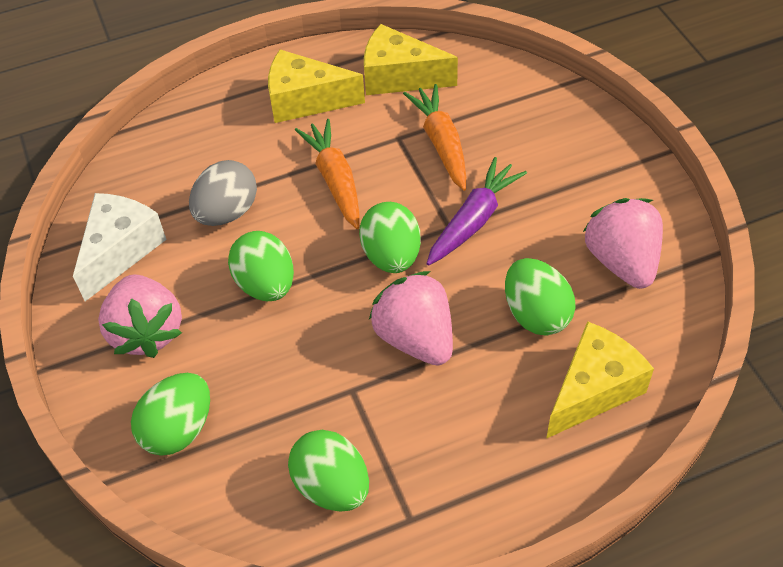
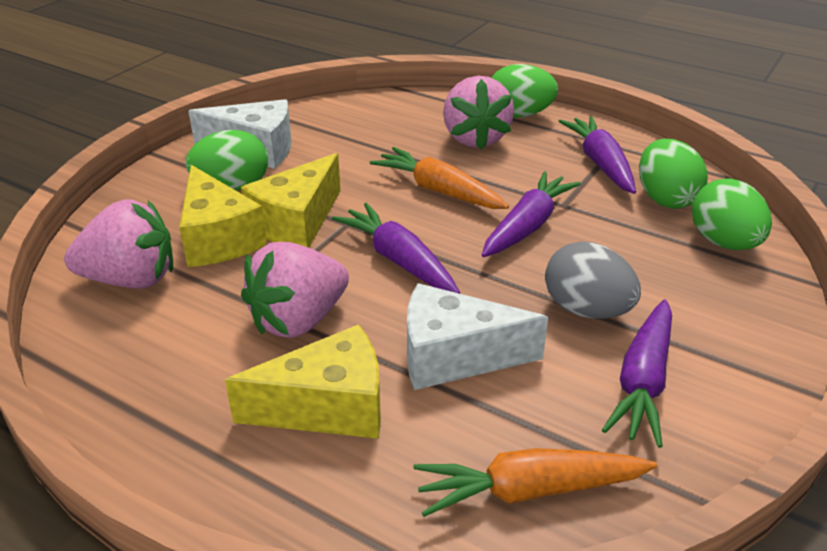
green egg: [131,373,210,456] [228,231,294,301] [288,430,369,512] [359,202,421,273] [505,258,576,335] = 5 -> [186,130,268,191] [491,64,558,118] [639,139,708,209] [692,178,772,250] = 4
purple carrot: [426,157,527,265] = 1 -> [332,203,460,294] [482,171,581,257] [559,116,636,194] [602,299,672,448] = 4
white cheese: [73,193,167,301] = 1 -> [188,99,292,169] [407,283,548,390] = 2

